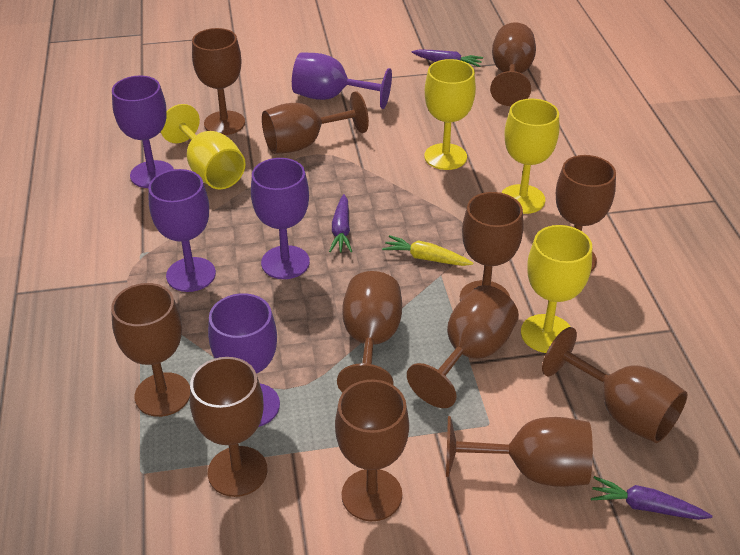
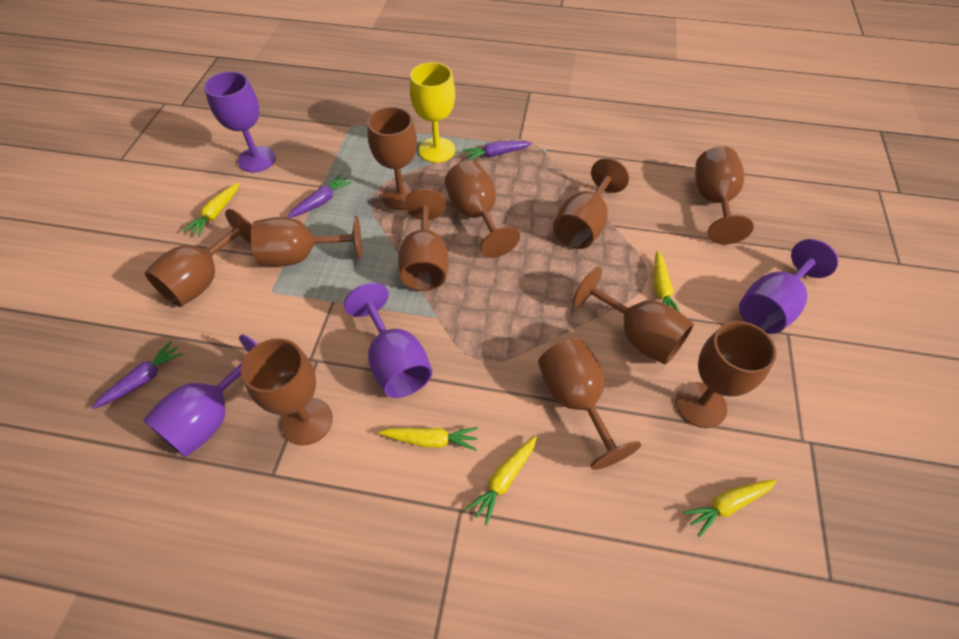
brown goblet: [111,283,190,417] [190,357,268,497] [192,28,245,135] [262,91,369,154] [335,379,409,521] [337,271,402,393] [407,285,519,408] [446,416,593,487] [460,192,523,301] [490,22,536,106] [542,327,687,443] [556,155,616,272] = 12 -> [145,209,252,307] [241,338,333,445] [251,216,362,267] [367,107,419,210] [398,188,448,291] [445,161,520,258] [538,338,641,470] [553,158,629,249] [573,267,694,365] [676,321,777,428] [695,146,754,244] = 11
purple goblet: [112,76,174,188] [148,169,216,292] [208,293,280,427] [251,158,310,279] [292,52,392,109] = 5 -> [143,335,258,457] [204,71,276,172] [344,282,433,398] [739,239,838,334] = 4
yellow carrot: [382,235,473,266] = 1 -> [183,183,239,237] [379,427,478,451] [465,436,537,525] [654,251,680,312] [683,480,777,537] = 5
yellow goblet: [161,104,246,189] [424,59,476,170] [501,99,559,214] [521,225,592,353] = 4 -> [410,62,455,163] = 1

